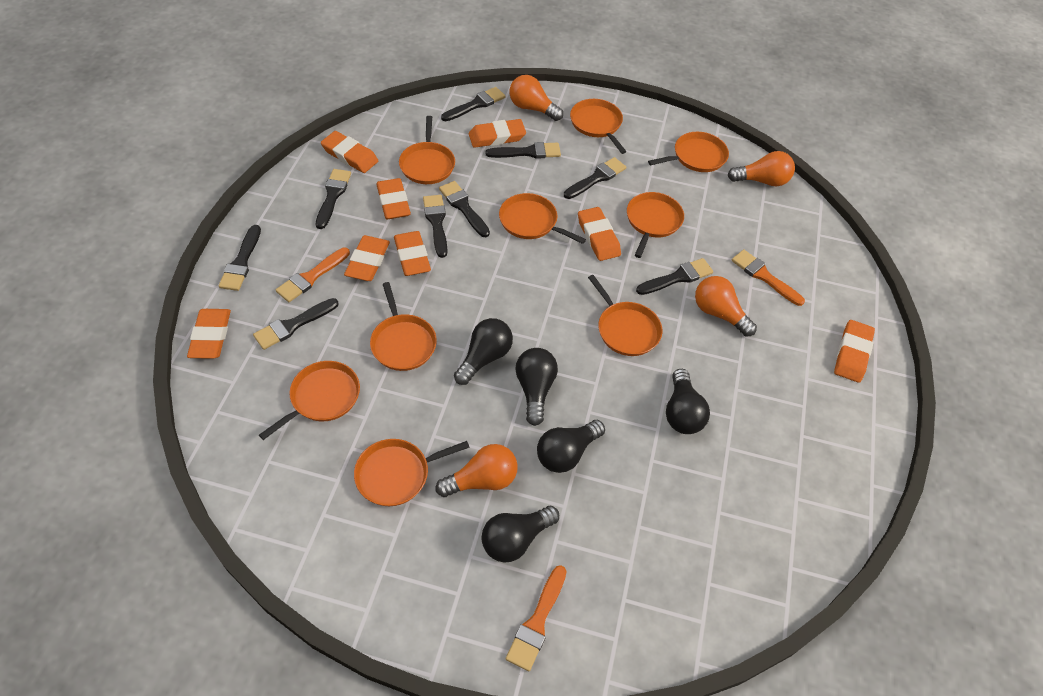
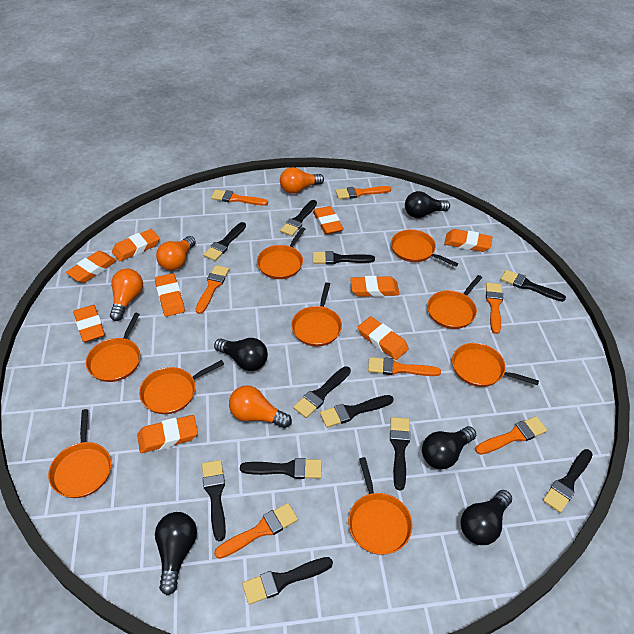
black brush: [219,225,261,291] [253,298,339,350] [316,169,351,229] [423,195,447,258] [439,181,490,237] [441,87,505,121] [486,142,561,159] [564,157,626,199] [636,258,713,295] = 9 -> [202,460,226,541] [203,222,246,261] [240,458,322,479] [242,557,333,605] [280,200,317,236] [293,366,351,418] [313,251,375,264] [320,395,394,428] [390,417,410,490] [501,270,566,302] [543,449,593,513] = 11
orange brush: [276,247,350,302] [506,565,567,671] [732,249,805,306] = 3 -> [196,265,229,314] [211,189,268,206] [214,503,298,559] [336,186,391,199] [368,357,441,376] [475,416,547,455] [486,283,503,334] = 7
orange eraser: [187,309,231,359] [321,131,378,173] [344,235,390,281] [376,178,411,219] [394,231,431,276] [469,119,526,148] [578,207,621,261] [834,320,875,383] = 8 -> [66,251,117,283] [73,305,105,342] [112,229,160,262] [137,415,198,453] [155,273,185,317] [313,206,344,235] [350,276,400,297] [358,316,409,360] [444,229,492,252] = 9

